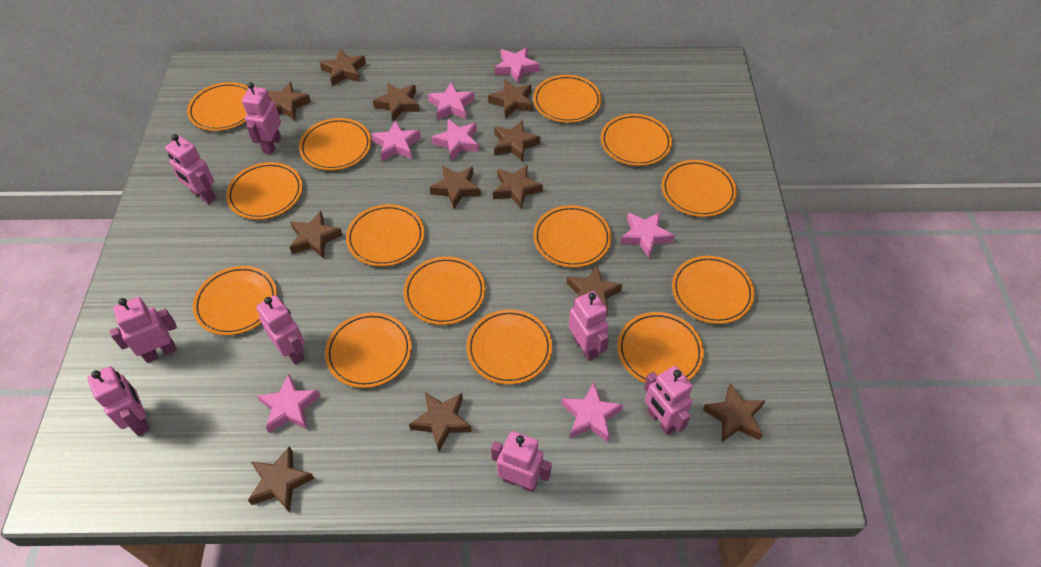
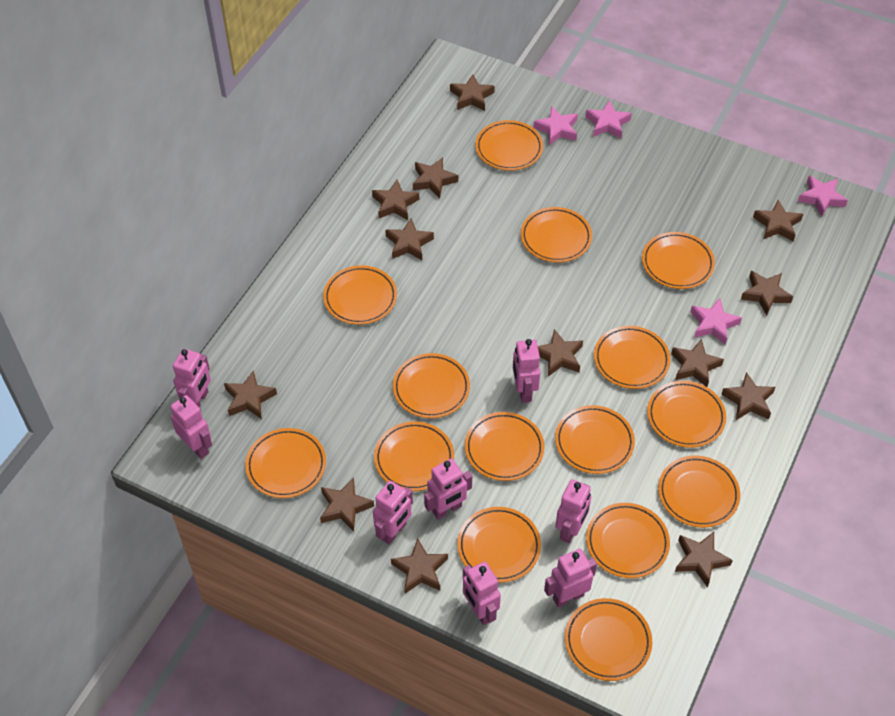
brown star: [248,446,315,512] [268,82,311,120] [289,211,343,258] [319,49,366,86] [373,83,420,122] [409,392,472,451] [430,166,481,209] [488,79,533,118] [493,164,543,210] [494,120,540,161] [567,265,622,316] [703,383,765,442] = 12 -> [224,370,277,419] [320,477,374,532] [372,179,419,220] [385,219,434,260] [391,538,448,594] [413,157,458,198] [450,74,495,111] [538,329,583,376] [671,339,724,387] [675,532,733,587] [721,372,775,420] [741,271,793,315] [753,200,803,241] = 13
orange plate: [187,82,248,131] [193,266,277,335] [226,162,303,220] [299,118,371,171] [325,313,412,388] [346,204,424,267] [403,257,486,325] [467,309,552,385] [533,75,602,123] [533,205,612,268] [601,114,672,166] [617,312,704,383] [662,160,737,217] [672,256,755,324] = 14 -> [245,428,326,498] [323,265,397,325] [374,421,454,491] [393,353,470,418] [457,507,541,583] [465,412,544,481] [475,120,543,171] [521,207,592,262] [555,405,635,474] [565,598,652,681] [586,503,670,578] [594,326,671,389] [642,232,715,289] [647,381,726,448] [658,456,740,528] = 15
pink star: [257,374,321,433] [371,120,421,161] [428,83,475,120] [431,119,479,160] [495,47,540,84] [561,382,623,442] [620,212,675,258] = 7 -> [534,106,578,145] [585,100,632,138] [690,298,742,344] [798,175,848,217] = 4

